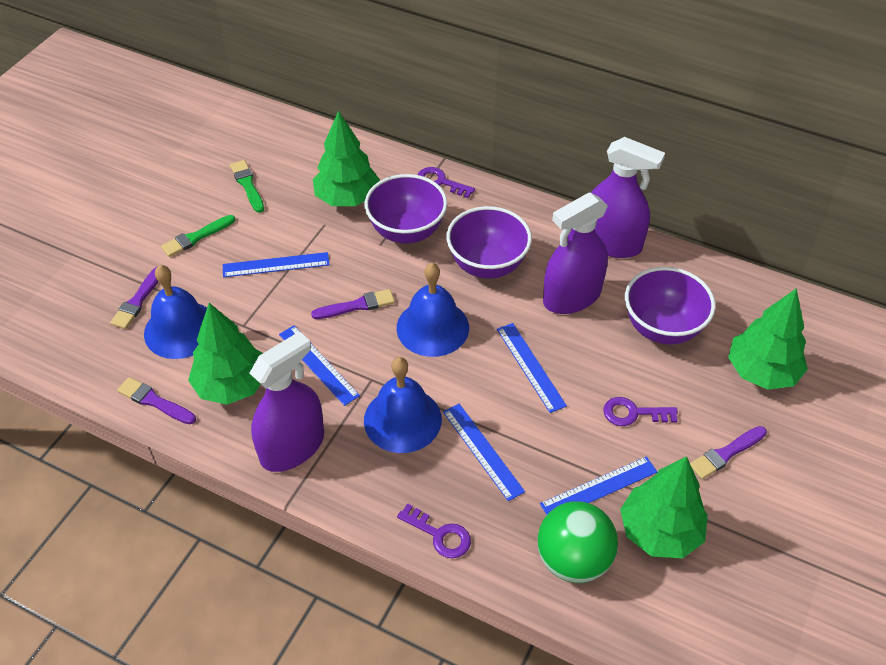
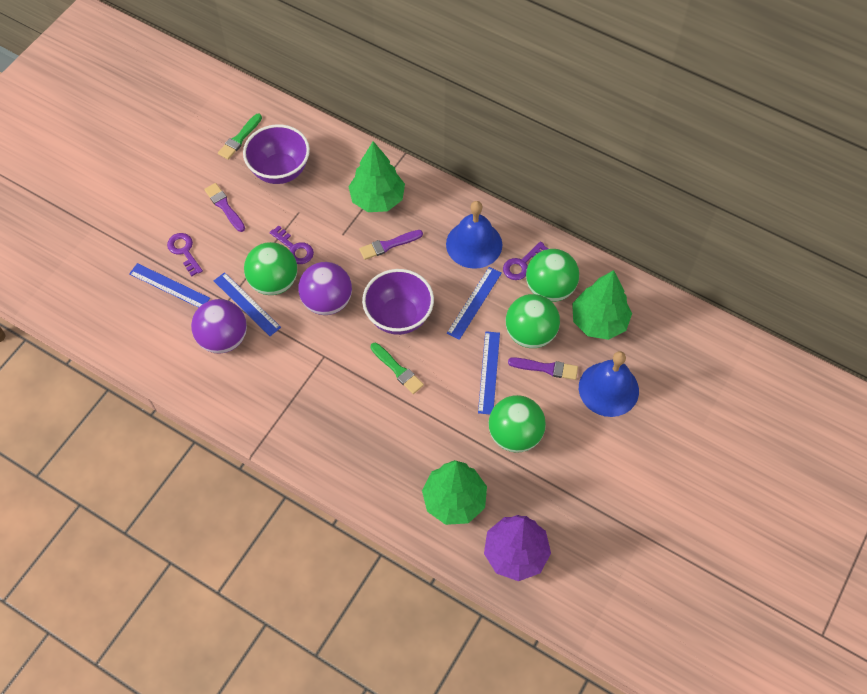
blue bell: [144,265,207,359] [364,357,442,453] [397,263,469,357] = 3 -> [446,201,502,269] [579,351,639,417] = 2
blue ruler: [223,252,329,277] [279,325,360,406] [443,404,525,501] [497,323,567,413] [540,456,657,515] = 5 -> [129,263,210,308] [214,272,281,336] [447,267,502,340] [478,331,500,414] = 4
green ball: [537,501,618,583] = 1 -> [244,242,297,295] [488,395,546,453] [506,294,560,348] [526,249,579,302] = 4
green tree: [188,303,263,405] [313,110,380,206] [620,456,708,558] [728,288,808,390] = 4 -> [349,141,405,212] [422,460,487,525] [572,270,632,340] = 3
purple ball: none = 0 -> [191,299,247,354] [298,262,352,315] = 2
purple bowl: [365,174,447,244] [446,206,532,279] [625,267,716,345] = 3 -> [243,124,310,184] [362,269,434,335] = 2
purple brush: [110,267,159,329] [117,377,196,424] [311,289,395,319] [690,426,767,479] = 4 -> [204,183,245,232] [359,230,423,260] [508,357,578,380] = 3
purple spray bottle: [250,331,324,472] [543,192,608,314] [591,137,665,258] = 3 -> none = 0
purple tree: none = 0 -> [484,515,551,581] = 1

